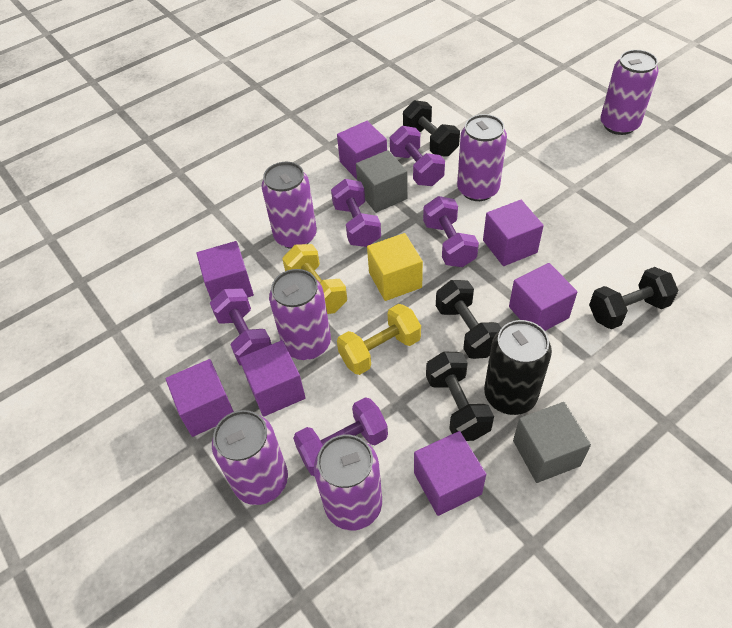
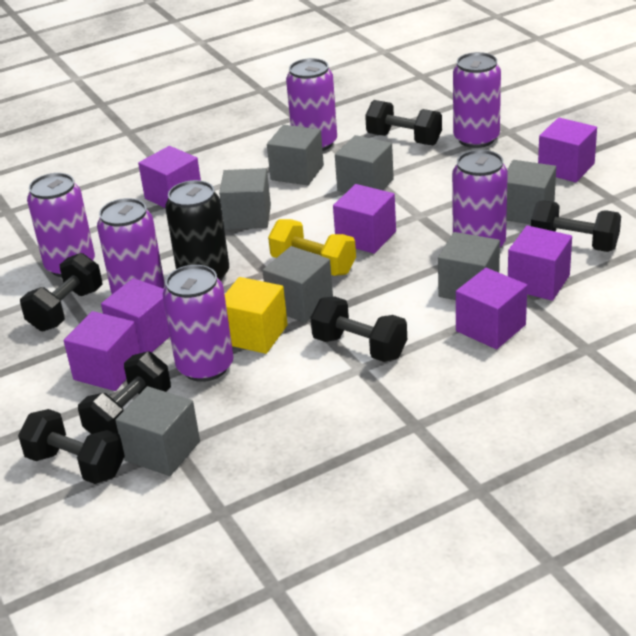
black dumbbell: [403,100,460,157] [426,351,494,441] [436,280,501,359] [589,267,678,329] = 4 -> [18,409,125,484] [20,253,103,331] [78,351,171,434] [310,296,407,362] [365,100,442,145] [531,201,621,252] = 6
grey cube: [356,150,408,213] [513,402,591,483] = 2 -> [115,386,200,476] [219,168,271,230] [262,246,333,323] [267,125,324,185] [335,135,394,193] [438,232,500,300] [506,160,556,224] = 7
purple dumbbell: [210,288,272,366] [293,397,388,476] [331,179,381,247] [390,126,445,186] [423,196,479,267] = 5 -> none = 0
yellow dumbbell: [282,244,347,314] [337,304,421,375] = 2 -> [268,219,356,276] = 1

